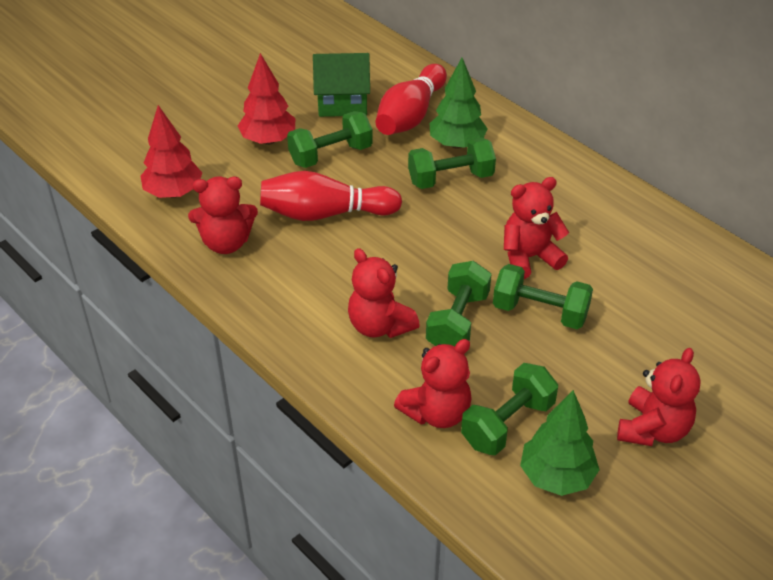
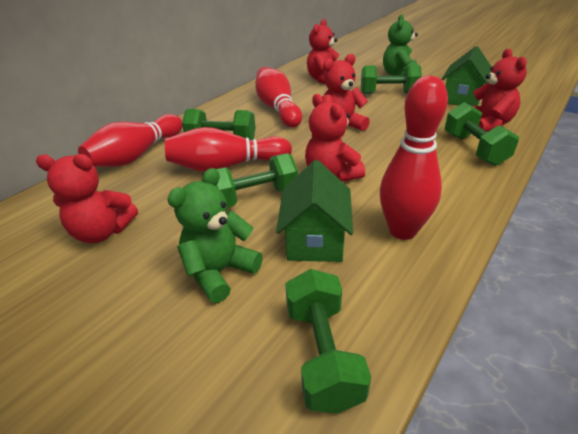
green house: [313,53,370,117] = 1 -> [276,160,353,262] [442,46,492,106] = 2
green teddy bear: none = 0 -> [167,168,263,303] [383,14,418,76] = 2
green tree: [429,58,488,149] [520,390,600,496] = 2 -> none = 0
red bowling pin: [260,171,402,221] [375,64,447,135] = 2 -> [78,114,183,167] [165,127,292,172] [255,67,302,127] [380,76,448,240] = 4
red tree: [141,105,202,198] [238,53,295,145] = 2 -> none = 0

